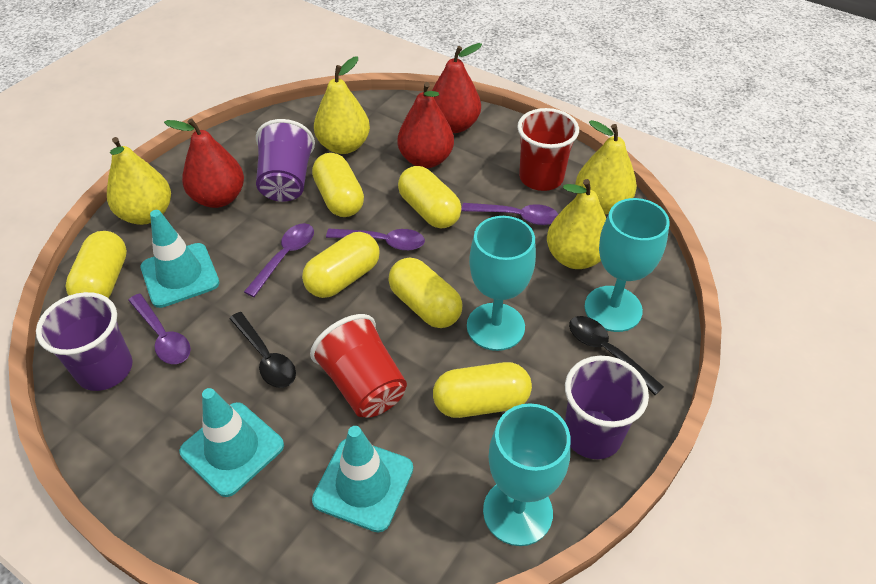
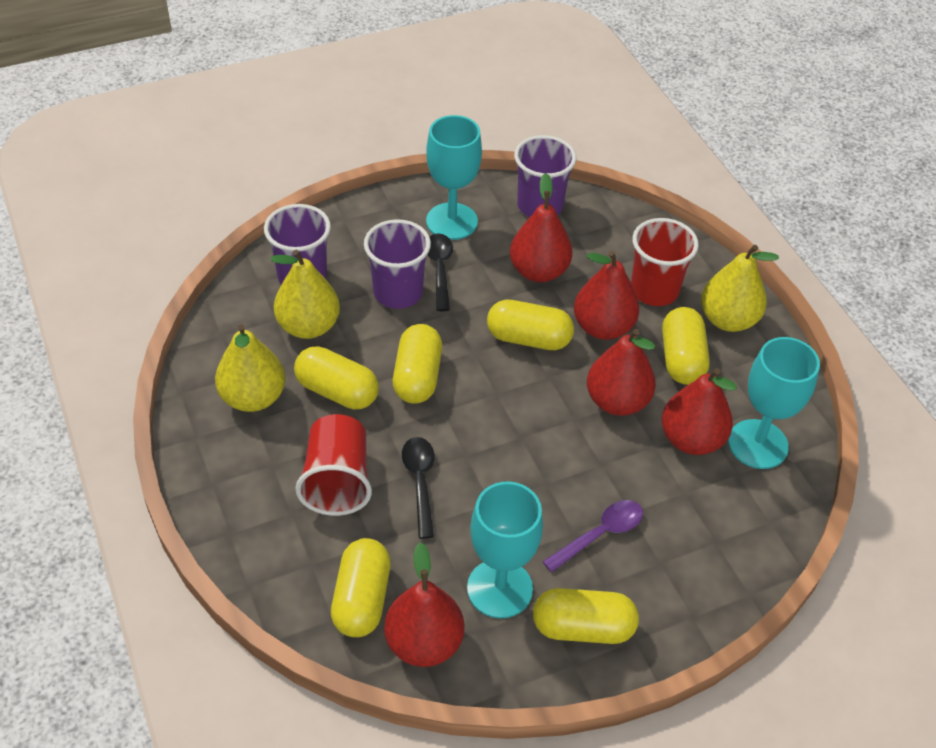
purple spoon: [128,294,191,364] [244,223,314,297] [326,229,425,251] [461,203,558,225] = 4 -> [542,500,643,573] = 1
red pear: [164,119,244,208] [398,82,454,168] [432,43,482,133] = 3 -> [384,542,464,667] [510,173,573,282] [574,251,639,340] [587,329,656,416] [662,368,737,455] = 5
turquoise traffic cone: [140,210,220,308] [179,388,284,497] [312,426,413,533] = 3 -> none = 0
yellow pear: [107,137,171,225] [314,57,370,154] [547,179,606,269] [575,120,637,214] = 4 -> [215,324,285,412] [270,250,340,339] [701,245,779,332] = 3

